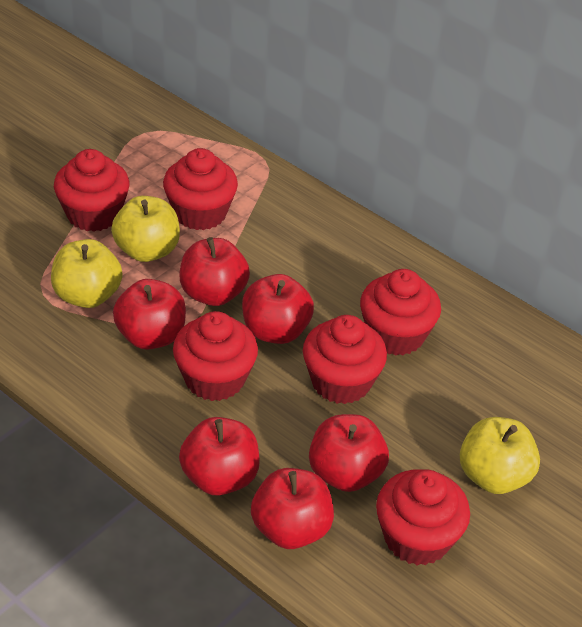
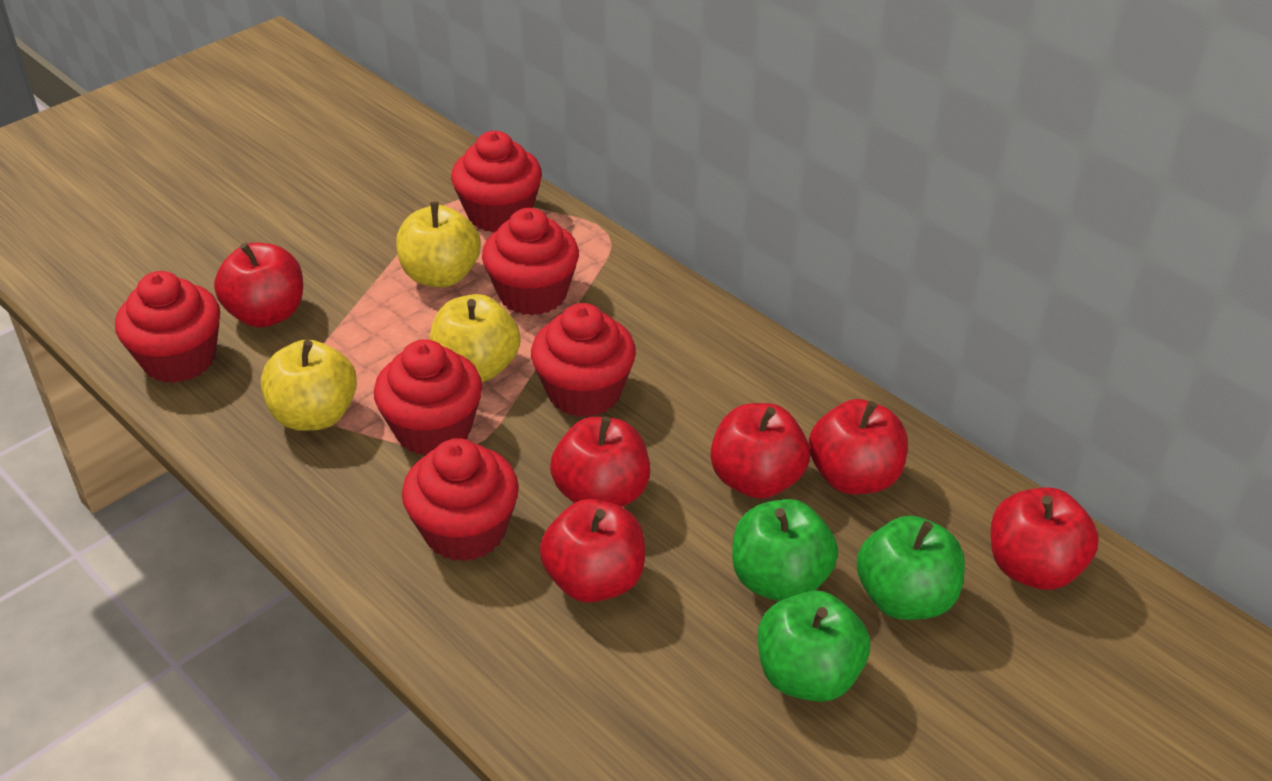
green apple: none = 0 -> [732,499,838,601] [758,591,870,702] [857,515,965,620] = 3

